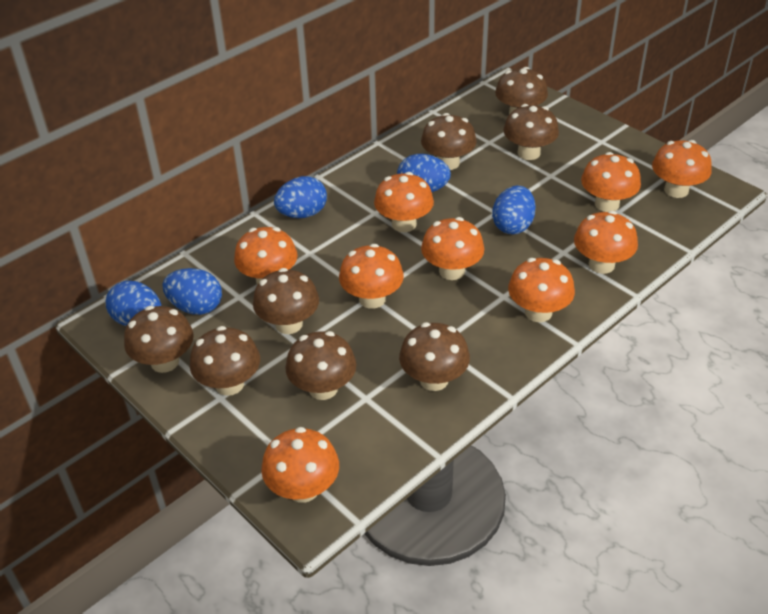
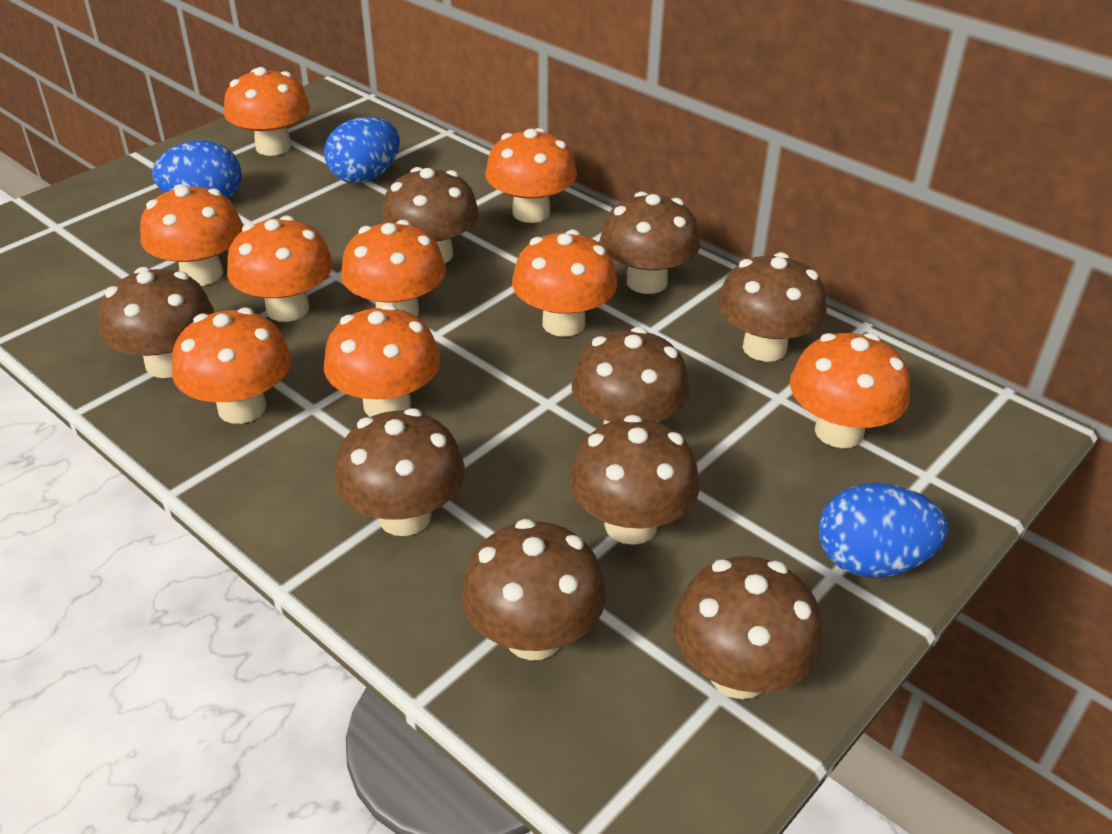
blue egg: [105,281,161,326] [162,268,222,315] [274,176,327,218] [397,154,451,192] [492,185,536,235] = 5 -> [152,140,242,198] [324,117,400,184] [819,483,948,578] = 3
brown mushroom: [124,306,194,373] [190,326,260,396] [253,268,319,334] [285,331,356,400] [399,322,470,391] [421,113,477,170] [495,67,548,114] [503,104,559,160] = 8 -> [99,267,214,378] [334,408,465,536] [381,167,479,263] [461,519,606,660] [569,415,700,545] [571,327,690,425] [600,192,700,294] [673,556,823,699] [718,252,827,362] = 9

